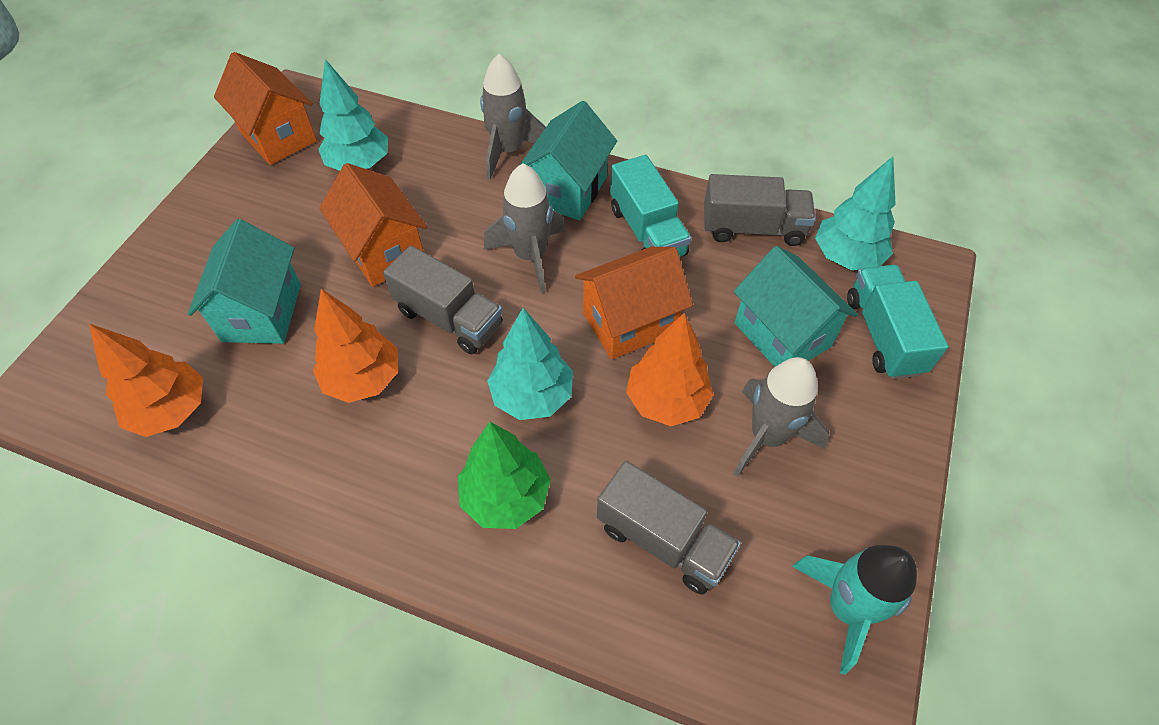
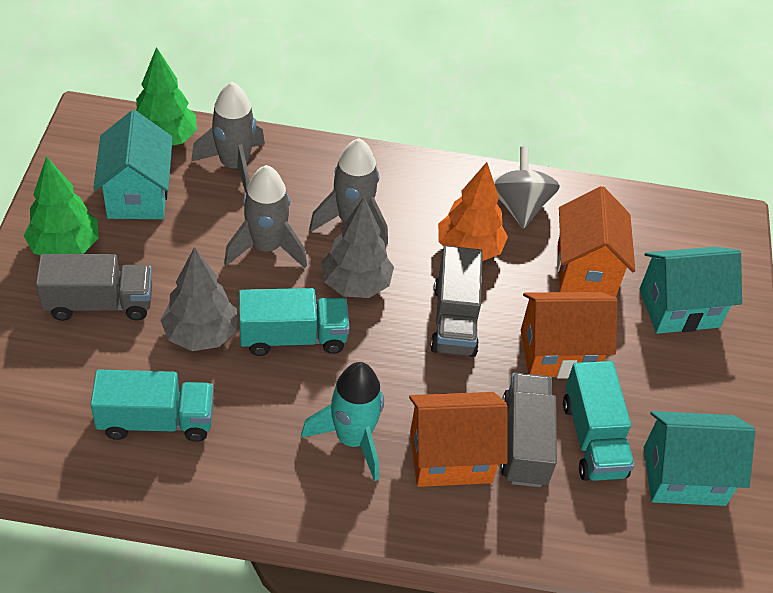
green tree: [458,422,551,529] = 1 -> [24,156,99,255] [136,47,197,145] = 2
grey spinning top: none = 0 -> [493,146,560,229] = 1
grey tree: none = 0 -> [160,247,237,351] [321,197,394,298] = 2
orange tree: [89,324,203,437] [313,289,398,403] [626,313,713,426] = 3 -> [438,162,508,261] = 1
turquoise tree: [318,59,388,171] [487,308,573,420] [815,157,896,270] = 3 -> none = 0
turquoise truck: [610,155,691,257] [847,265,948,379] = 2 -> [90,370,214,442] [239,288,350,356] [563,361,635,481] = 3

